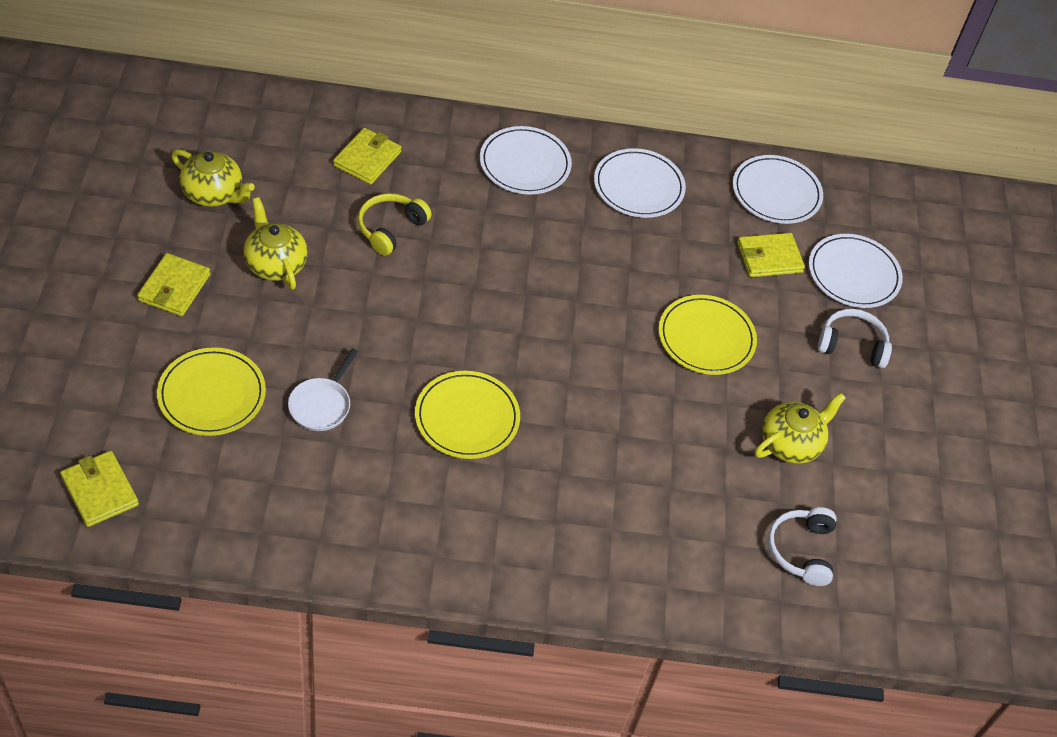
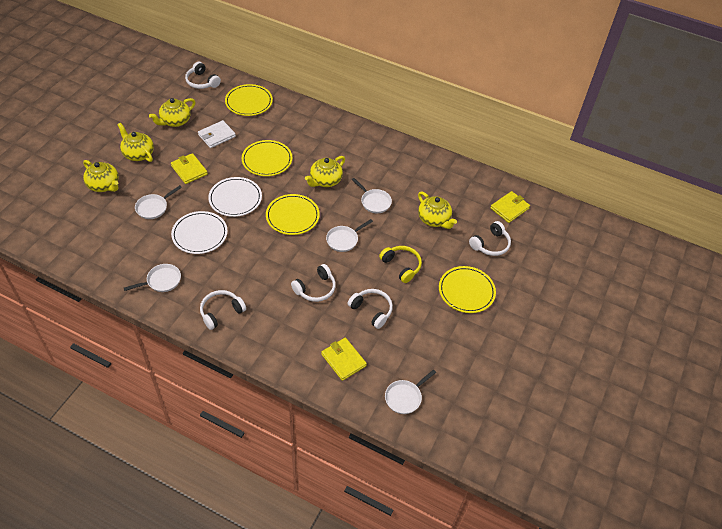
white headphones: [768,507,836,586] [818,309,892,368] = 2 -> [185,62,221,89] [200,290,246,330] [291,264,336,302] [348,289,393,329] [469,221,511,256] = 5
white pan: [288,348,358,431] = 1 -> [124,264,181,292] [135,185,182,219] [326,219,373,252] [352,178,392,213] [385,370,436,414] = 5
white plate: [480,126,572,194] [594,148,686,218] [733,155,823,224] [809,234,903,308] = 4 -> [171,211,228,254] [208,177,262,217] = 2
white wallet: none = 0 -> [198,120,236,148] = 1
yellow plate: [157,347,266,436] [415,371,520,459] [658,295,757,375] = 3 -> [225,84,273,116] [242,140,292,176] [266,194,320,235] [439,266,496,313] = 4
yellow teapot: [171,149,255,207] [243,197,308,290] [755,393,846,464] = 3 -> [83,160,119,192] [117,123,154,162] [149,98,195,127] [305,156,345,187] [418,192,457,229] = 5
yellow wallet: [60,451,139,527] [137,253,211,316] [333,128,401,185] [737,233,805,277] = 4 -> [171,153,208,184] [321,338,367,381] [490,191,530,223] = 3

